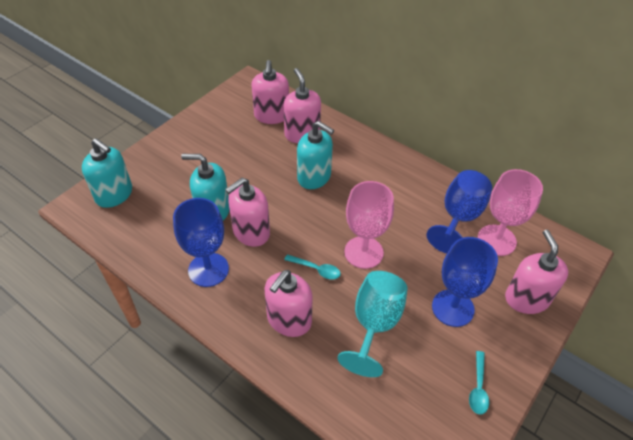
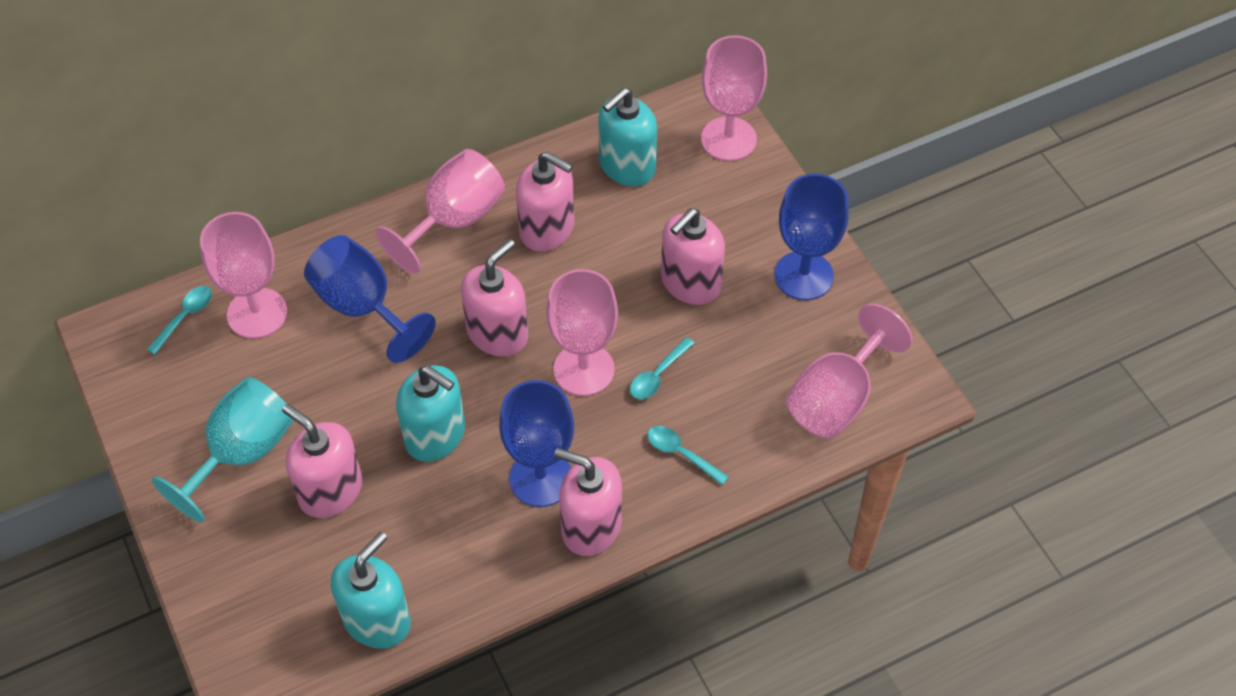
pink goblet: [344,181,394,269] [478,169,543,256] = 2 -> [200,212,287,339] [376,149,505,274] [546,269,618,396] [701,35,767,161] [786,304,912,439] = 5
turquoise spoon: [284,254,341,280] [469,351,489,414] = 2 -> [146,286,212,355] [630,337,695,399] [647,426,729,485] = 3

